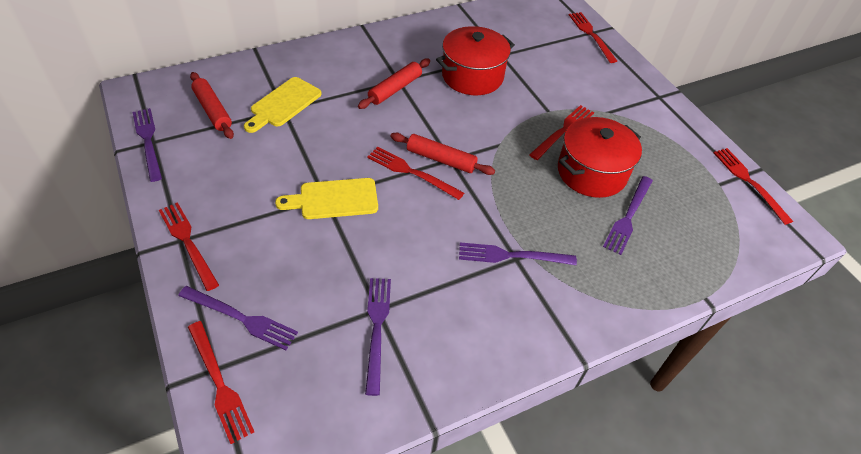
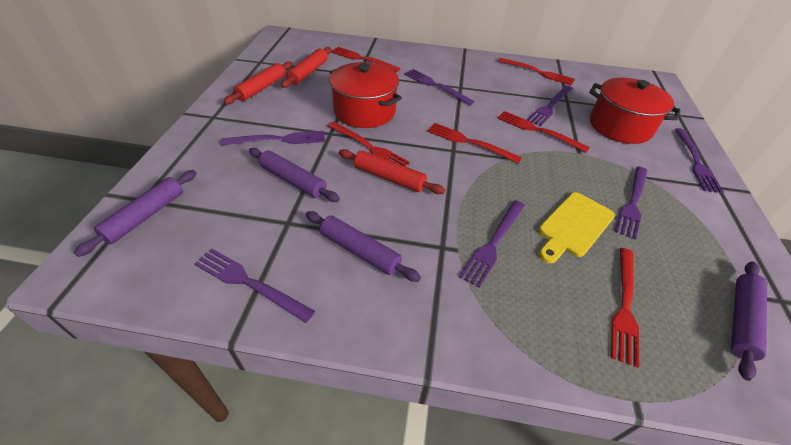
purple fork: [133,108,162,182] [178,286,298,350] [365,278,391,396] [459,243,577,265] [603,176,653,255] = 5 -> [194,248,315,323] [221,131,325,145] [404,69,475,105] [459,200,525,288] [527,85,573,126] [614,166,647,240] [674,128,723,193] = 7
purple rolling pin: none = 0 -> [74,170,196,257] [249,148,340,202] [306,211,421,282] [731,261,767,381] = 4
yellow cutting board: [244,77,322,133] [275,178,378,219] = 2 -> [538,192,615,263] = 1

